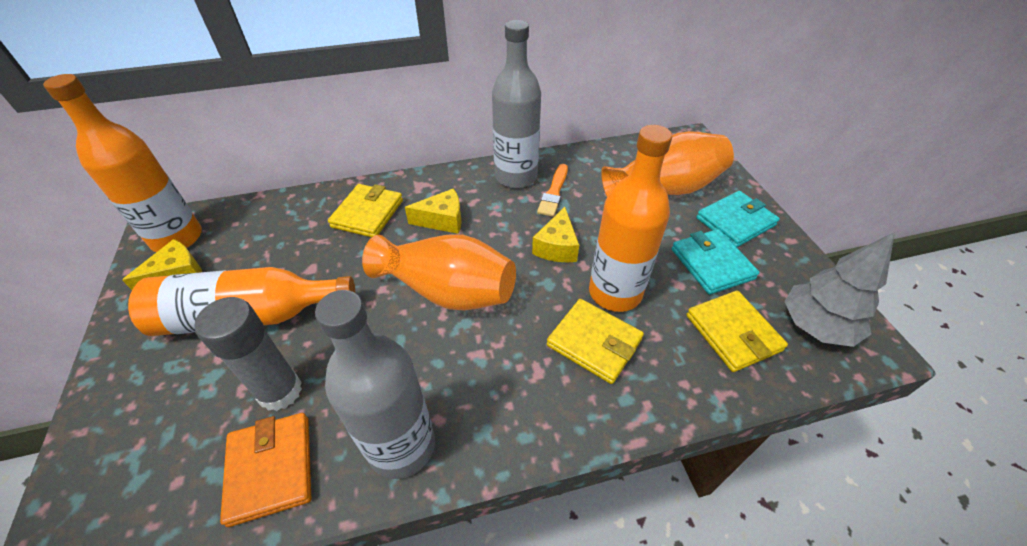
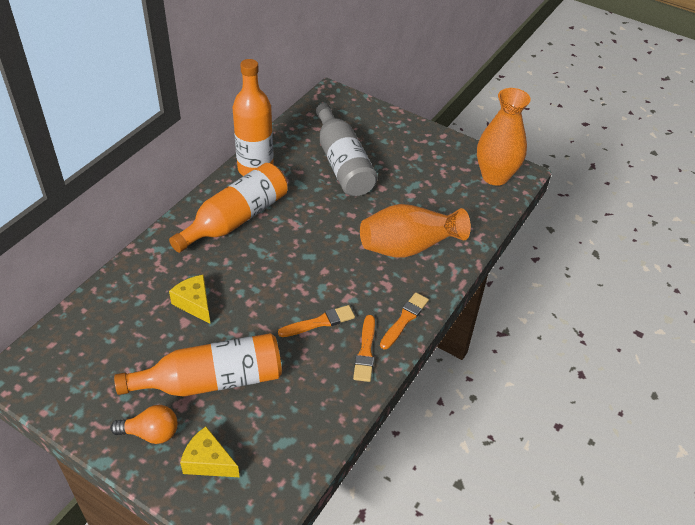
grey bottle: [315,290,435,479] [492,20,541,188] = 2 -> [316,103,377,196] = 1
grey glue stick: [194,297,302,411] = 1 -> none = 0
grey tree: [785,232,895,347] = 1 -> none = 0
orange brush: [537,164,568,217] = 1 -> [278,305,355,337] [353,315,375,382] [380,292,429,349] = 3
orange light bulb: none = 0 -> [110,405,177,444] = 1
orange wallet: [220,413,311,527] = 1 -> none = 0
turquoise wallet: [672,229,759,295] [696,191,780,247] = 2 -> none = 0
yellow cheese: [122,239,202,290] [405,188,462,234] [532,207,579,262] = 3 -> [169,274,210,324] [180,426,240,477] = 2
yellow wallet: [328,184,403,237] [547,299,644,384] [686,290,788,372] = 3 -> none = 0

